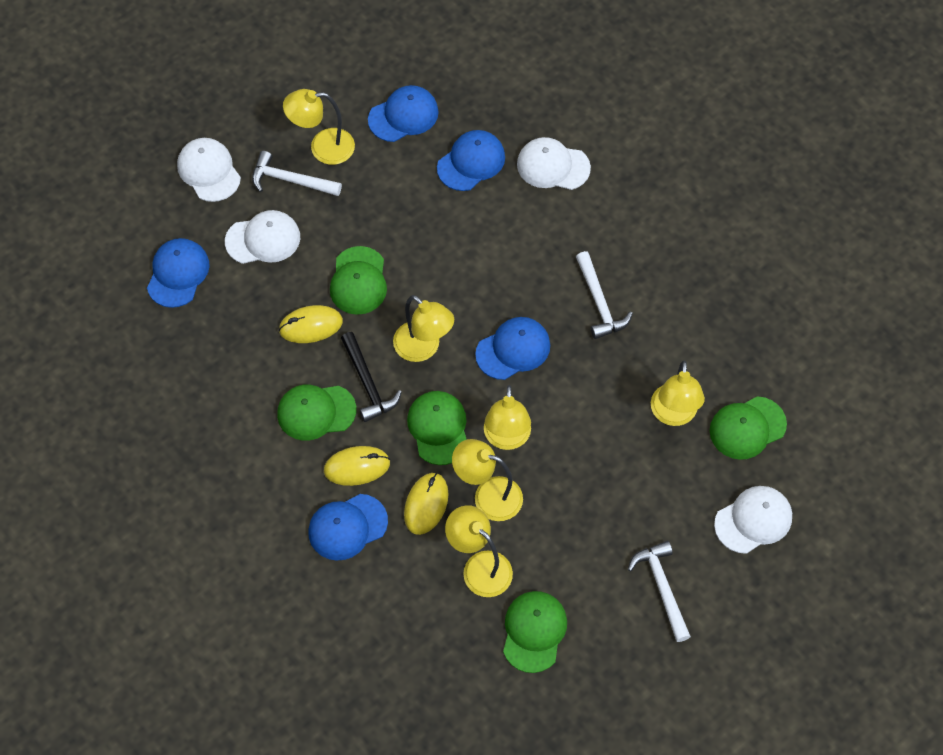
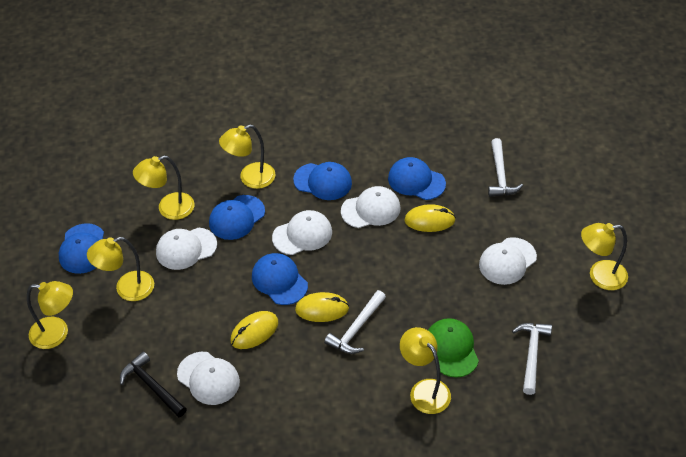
green cap: [277,384,356,441] [330,246,387,315] [407,391,467,465] [503,591,567,673] [710,396,787,460] = 5 -> [428,318,479,378] = 1
white cap: [177,138,241,202] [225,210,300,264] [517,137,591,190] [714,486,792,554] = 4 -> [156,228,217,270] [177,352,240,405] [272,210,332,255] [341,186,401,228] [479,237,537,285] = 5

